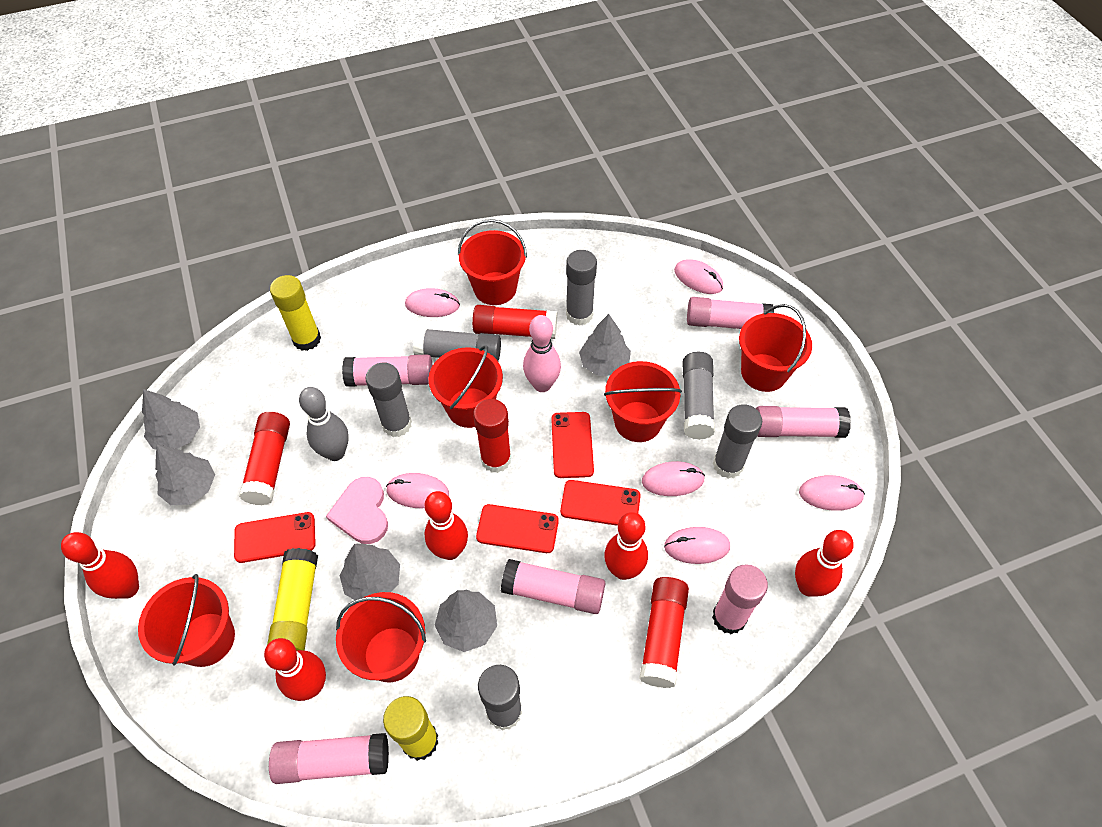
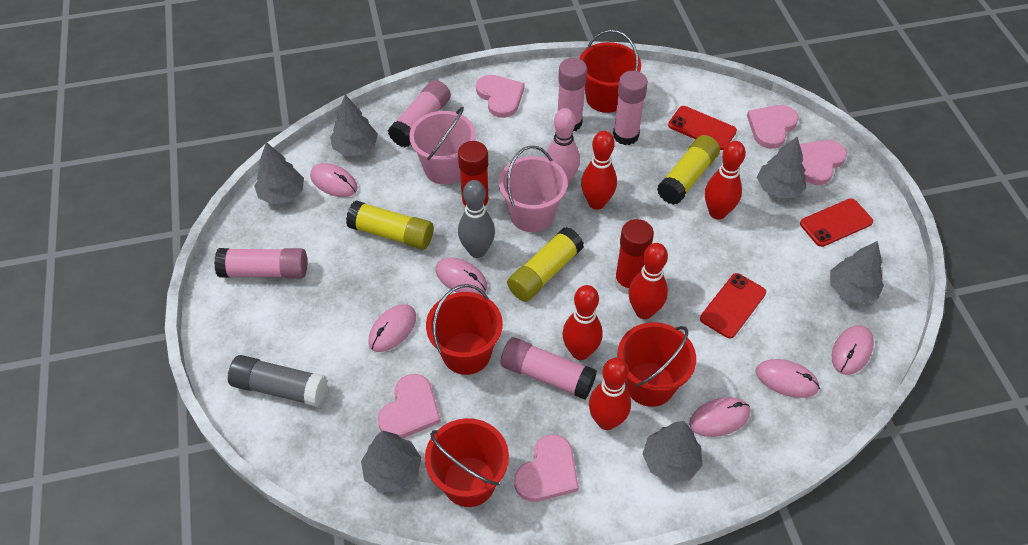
grey glue stick: [365,363,412,437] [413,328,501,361] [478,665,522,731] [566,250,597,326] [683,352,715,440] [713,404,762,479] = 6 -> [228,355,327,407] = 1
grey tree: [142,389,200,449] [155,444,215,505] [339,543,400,600] [435,590,497,652] [579,314,631,376] = 5 -> [254,142,304,205] [330,95,378,156] [361,431,421,492] [643,421,703,483] [757,137,806,198] [830,241,884,304] = 6
pink bucket: none = 0 -> [409,107,476,185] [499,146,568,232] = 2
pink glue stick: [269,733,389,784] [342,354,433,387] [501,559,605,614] [687,297,774,329] [712,564,768,634] [756,406,851,438] = 6 -> [214,248,307,279] [388,80,451,148] [500,337,597,400] [558,58,587,131] [613,71,648,145] = 5
pink heart: [326,477,388,544] = 1 -> [378,374,441,438] [476,75,525,118] [514,434,579,502] [747,105,799,149] [800,140,847,185] = 5
red bucket: [138,574,235,667] [336,592,426,682] [429,345,503,428] [458,219,527,305] [604,361,682,442] [739,304,812,392] = 6 -> [425,418,509,507] [426,284,503,375] [579,30,641,113] [617,322,696,407] = 4
red glue stick: [239,412,290,506] [472,305,557,339] [473,399,511,473] [639,577,689,688] = 4 -> [458,141,489,211] [614,219,654,294] = 2
red phone: [234,512,316,563] [476,504,559,553] [551,412,594,478] [560,480,641,526] = 4 -> [668,106,737,150] [700,273,766,338] [800,198,873,247] = 3

